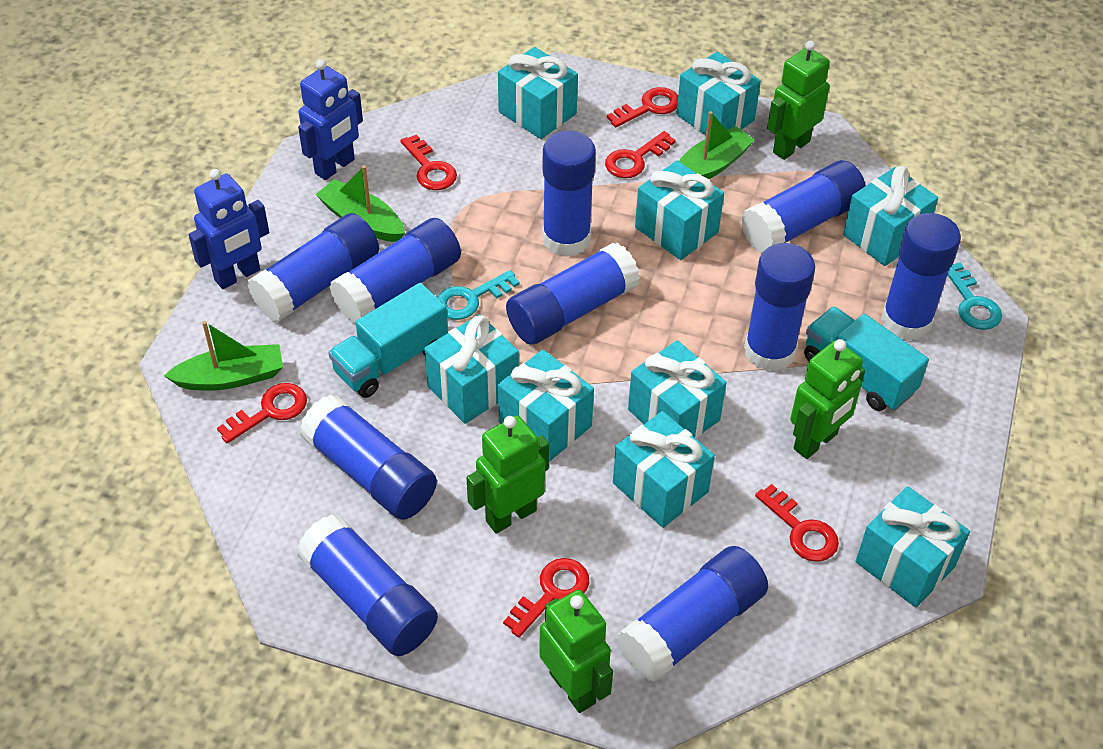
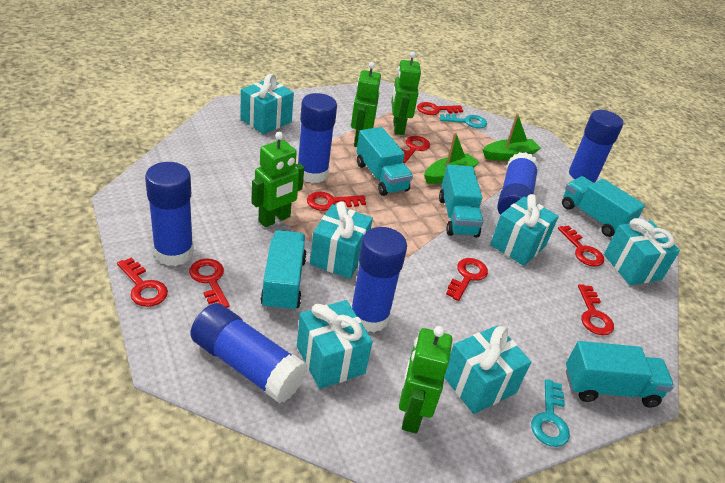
blue glue stick: [247,213,379,322] [297,514,438,656] [299,394,437,520] [330,218,461,324] [506,243,640,345] [542,131,596,257] [617,546,768,682] [741,160,866,253] [744,243,815,372] [881,213,961,341] = 10 -> [145,162,194,266] [190,303,308,403] [297,93,337,183] [351,227,407,333] [497,152,539,215] [565,110,623,184] = 6
blue robot: [189,169,269,289] [298,59,363,180] = 2 -> none = 0
green boat: [164,321,283,391] [315,165,405,242] [679,111,755,179] = 3 -> [424,132,479,184] [483,114,541,161] = 2
red key: [217,383,307,443] [401,134,457,190] [503,558,589,637] [605,131,676,178] [607,87,678,128] [755,484,839,562] = 6 -> [117,257,168,307] [189,258,230,308] [307,192,366,211] [402,136,430,163] [417,102,463,115] [446,258,488,301] [558,225,604,267] [578,284,614,335] = 8
turquoise gift: [424,314,519,424] [498,47,578,139] [498,349,594,462] [613,411,715,528] [628,340,727,438] [635,161,724,260] [676,52,761,135] [843,166,938,266] [856,486,970,608] = 9 -> [240,74,294,134] [297,300,373,389] [310,201,373,279] [444,325,531,414] [490,194,559,266] [604,218,680,285] = 6
turquoise truck: [328,283,448,398] [804,306,929,411] = 2 -> [260,230,307,312] [356,127,413,196] [439,165,483,237] [562,176,645,237] [566,341,674,408] = 5

